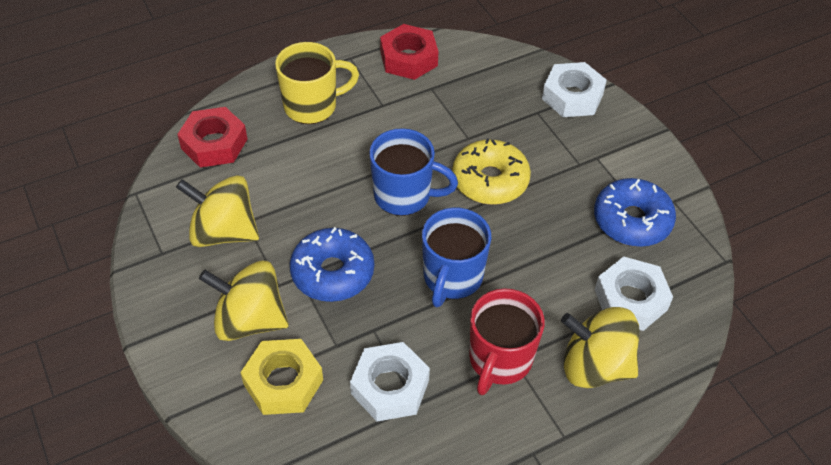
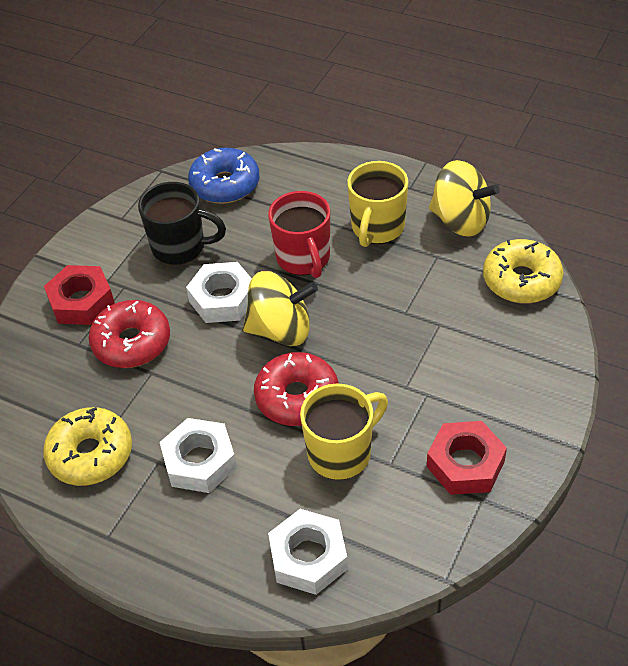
black mug: none = 0 -> [138,182,226,265] = 1
blue donut: [290,227,374,302] [594,178,676,247] = 2 -> [188,148,259,204] = 1
blue mug: [369,128,458,216] [422,208,491,307] = 2 -> none = 0
red donut: none = 0 -> [89,300,170,368] [254,352,339,426] = 2
yellow donut: [452,138,531,205] = 1 -> [43,407,132,486] [483,239,564,304] = 2
yellow mug: [275,42,359,124] = 1 -> [300,383,388,480] [347,161,408,247] = 2
yellow nut: [240,339,323,415] = 1 -> none = 0
yellow spinning top: [176,175,259,247] [199,261,289,341] [561,307,640,388] = 3 -> [243,271,318,346] [429,160,500,237] = 2

